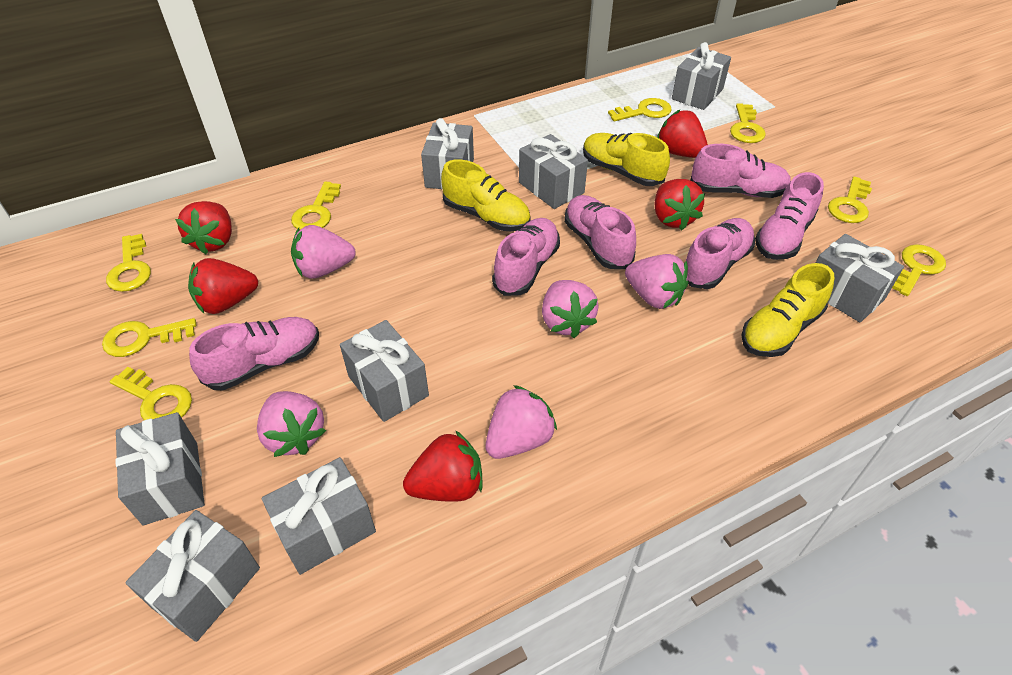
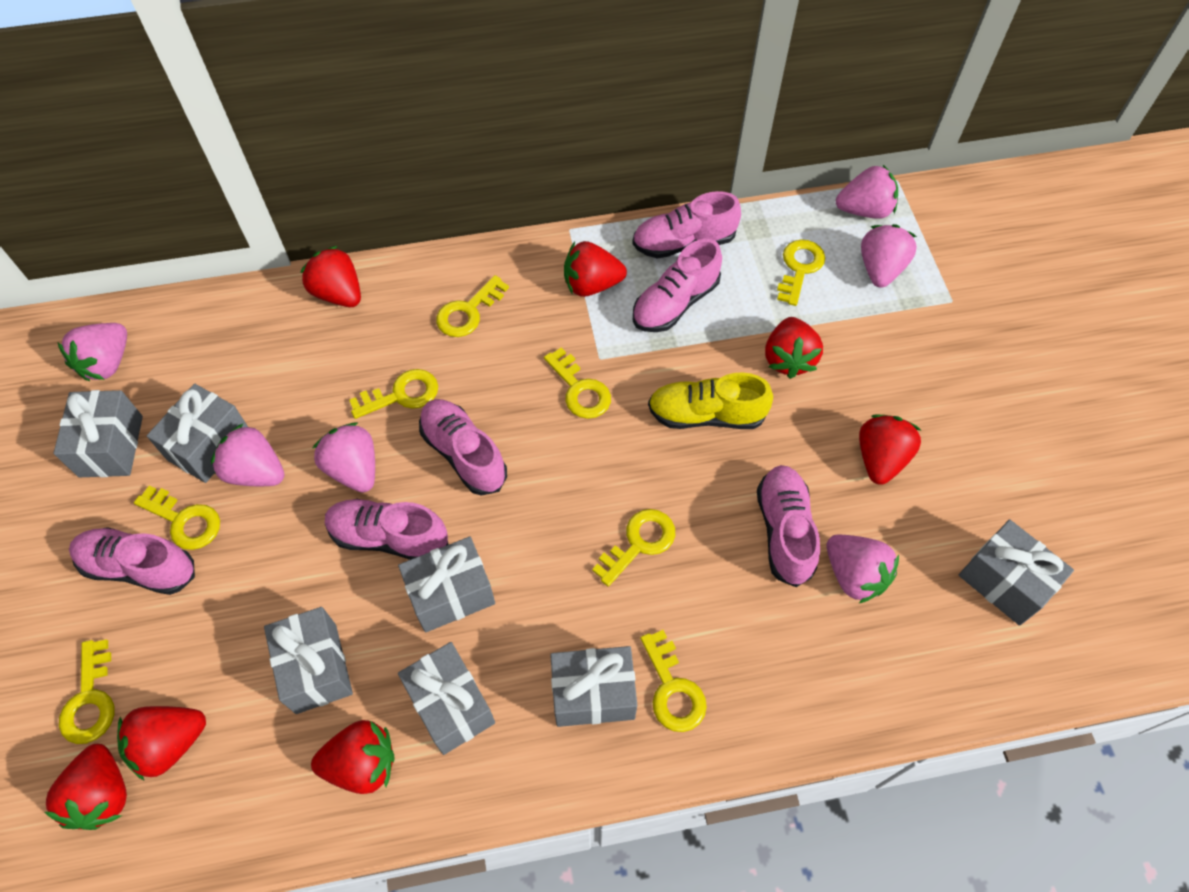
grey gift: [115,412,205,525] [125,510,260,642] [262,457,376,575] [340,320,429,422] [421,118,474,190] [519,134,588,209] [672,42,731,110] [816,234,904,323] = 8 -> [53,390,143,477] [147,384,248,483] [264,607,353,714] [398,537,495,632] [398,642,495,755] [550,646,637,727] [959,519,1074,626] = 7
pink strawberry: [257,391,326,457] [291,225,356,279] [485,385,557,459] [542,280,598,338] [625,254,688,309] = 5 -> [58,323,127,381] [211,424,285,486] [312,422,375,493] [827,535,899,604] [836,165,898,219] [861,224,917,288] = 6
red strawberry: [175,201,232,254] [188,258,258,314] [403,430,482,502] [655,179,705,230] [657,110,708,158] = 5 -> [44,744,127,830] [117,706,206,781] [300,246,361,307] [311,720,395,794] [564,241,627,297] [765,317,823,379] [859,415,922,485] = 7
yellow shoe: [441,159,531,231] [583,133,670,186] [741,263,835,357] = 3 -> [648,372,773,429] = 1

